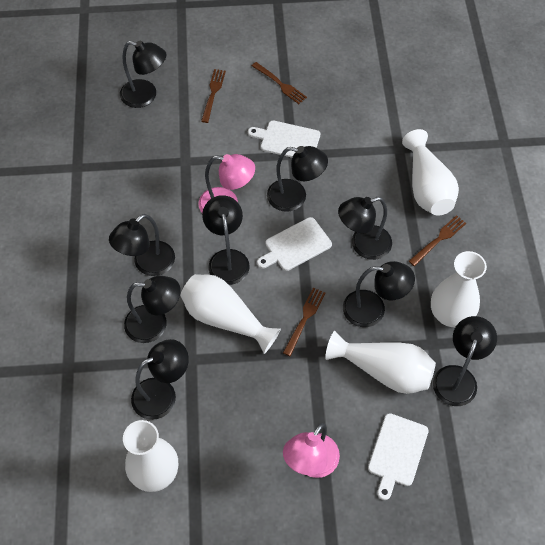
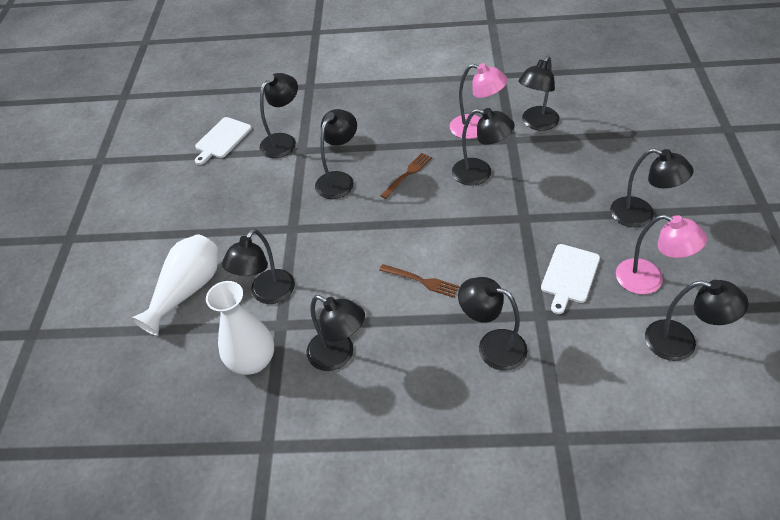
brown fork: [201,69,226,123] [252,62,307,104] [283,288,325,356] [409,215,466,266] = 4 -> [379,264,460,298] [380,153,432,199] = 2
white cutting board: [248,120,320,158] [257,217,332,271] [368,413,429,500] = 3 -> [195,117,252,165] [541,244,600,314] = 2
white vase: [123,420,178,492] [181,274,281,354] [325,331,436,394] [402,129,459,216] [431,251,487,327] = 5 -> [131,234,218,336] [206,281,274,375] = 2

